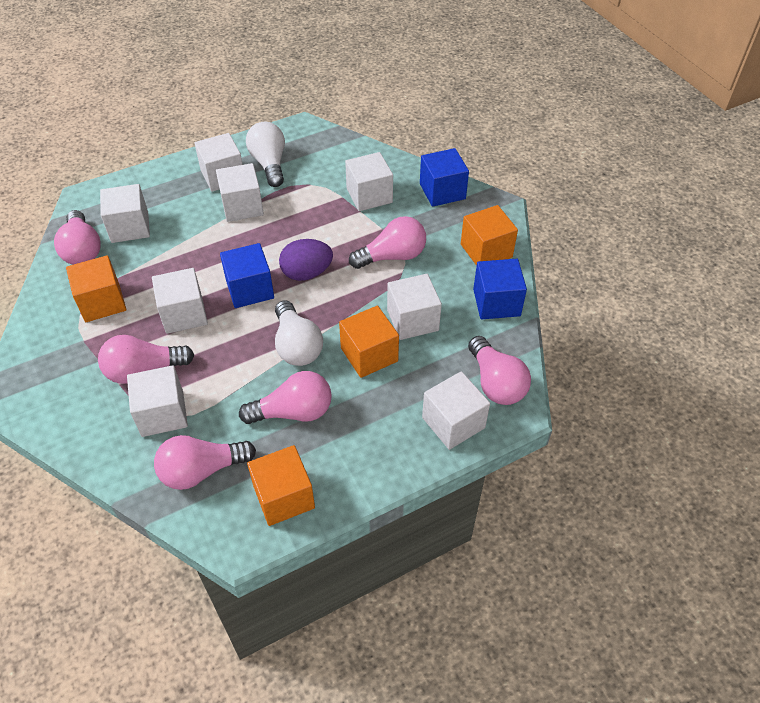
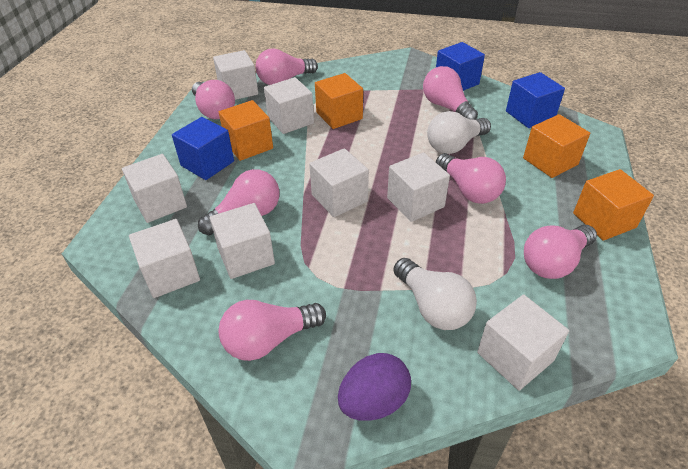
pink light bulb: [54,210,101,265] [98,335,194,384] [154,435,256,490] [239,371,332,424] [349,216,426,269] [468,336,531,405] = 6 -> [192,80,235,119] [198,169,280,235] [218,300,326,361] [256,48,318,85] [423,66,478,120] [436,153,506,204] [524,225,597,279] = 7

